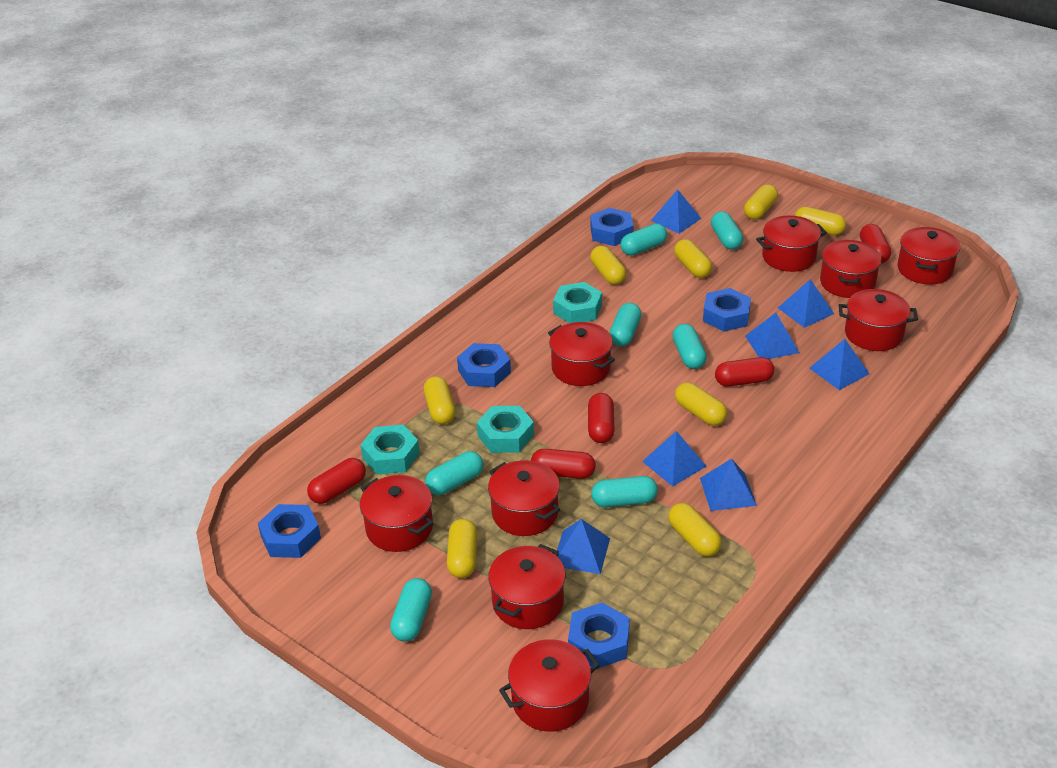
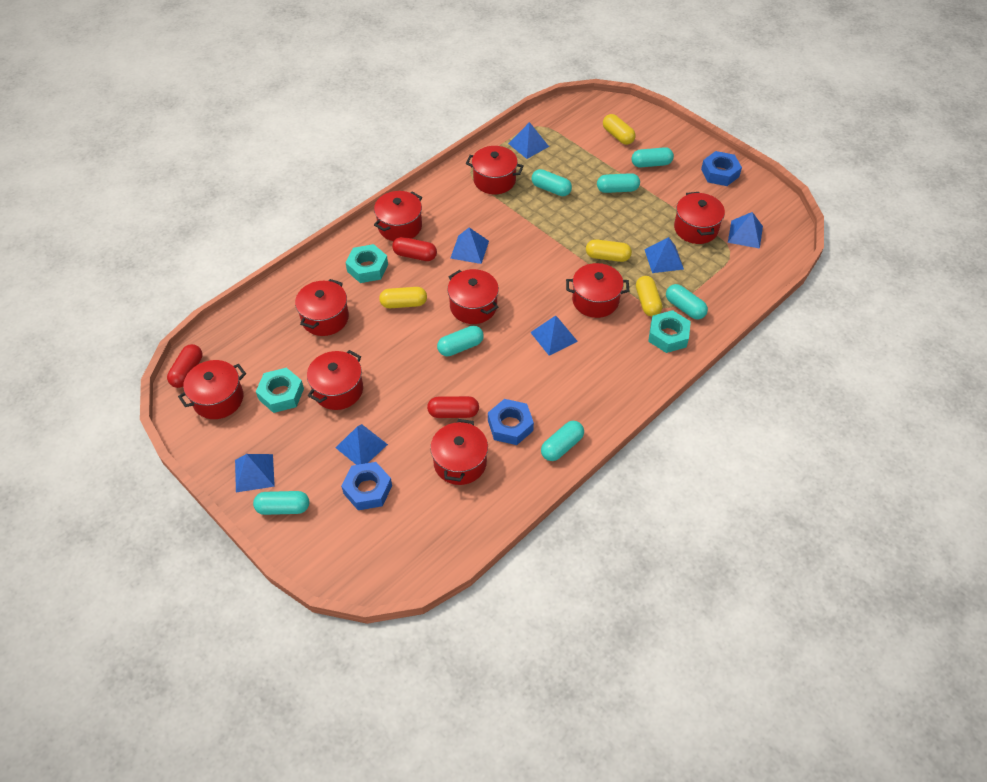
blue nut: [258,504,321,558] [457,343,511,387] [568,602,630,669] [590,208,633,246] [703,288,751,332] = 5 -> [341,462,392,510] [488,399,534,445] [701,151,742,186] = 3
red capsule: [307,458,366,504] [531,449,596,479] [588,393,615,443] [715,357,775,387] [860,224,891,263] = 5 -> [167,344,202,388] [392,237,437,261] [427,396,479,418] = 3
yellow capsule: [423,376,456,424] [447,519,477,578] [590,246,626,285] [668,503,722,557] [674,239,712,278] [675,383,727,426] [744,184,778,220] [795,207,846,235] = 8 -> [379,287,427,308] [586,239,632,262] [603,114,636,145] [636,276,662,316] = 4

